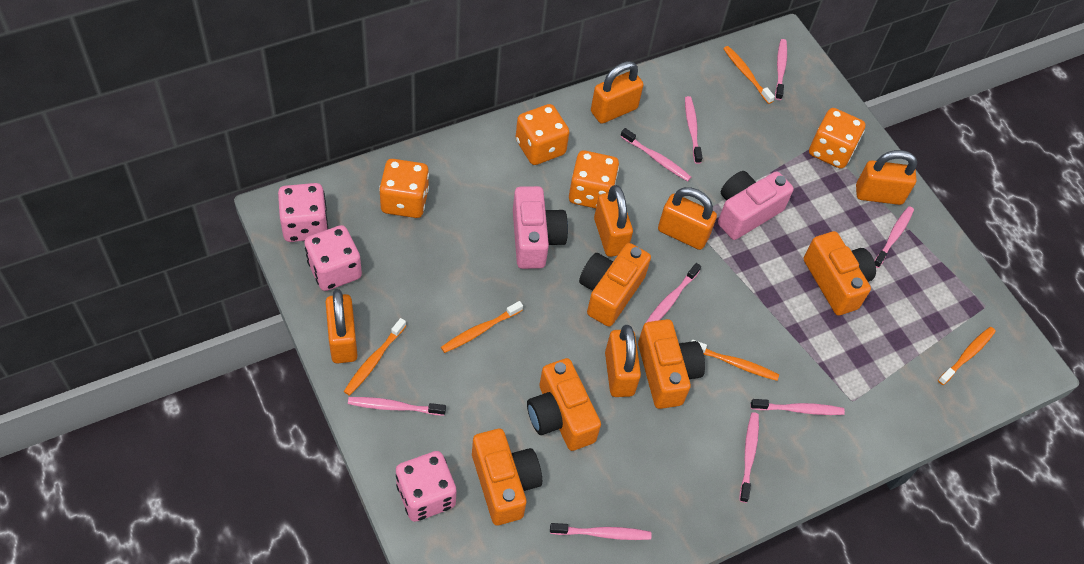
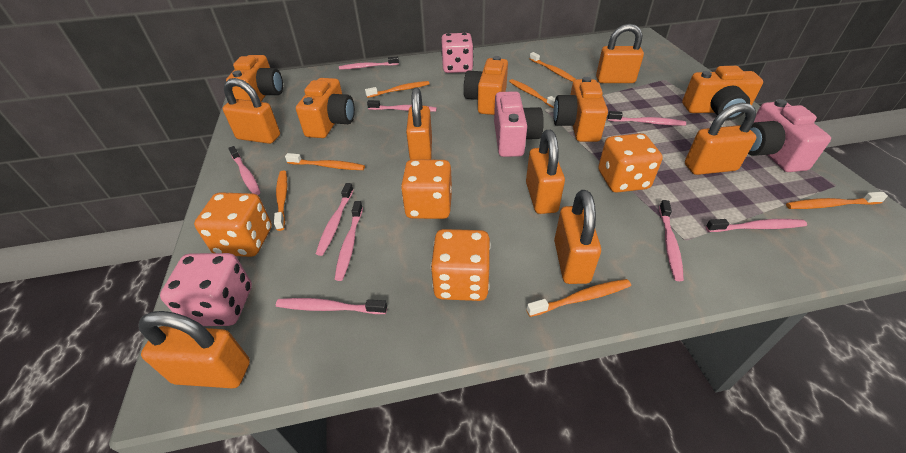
orange padlock: [325,289,358,363] [591,61,644,124] [594,185,633,257] [605,325,641,397] [658,187,717,250] [856,150,917,205] = 6 -> [138,311,250,389] [223,78,280,144] [406,87,432,160] [526,130,565,214] [554,190,601,284] [596,24,644,83] [685,103,756,175] = 7
orange toothbrush: [344,318,406,396] [441,301,523,353] [691,340,779,381] [723,46,775,104] [938,327,996,385] = 5 -> [274,171,287,231] [285,153,365,170] [365,81,430,98] [509,79,556,108] [526,279,631,317] [530,52,576,82] [786,192,888,209] = 7
pink dice: [278,183,328,242] [304,225,362,291] [396,451,456,522] = 3 -> [160,253,252,326] [441,33,473,73] = 2

